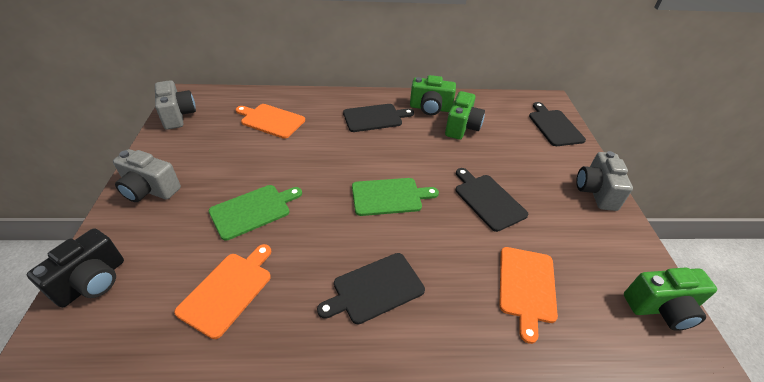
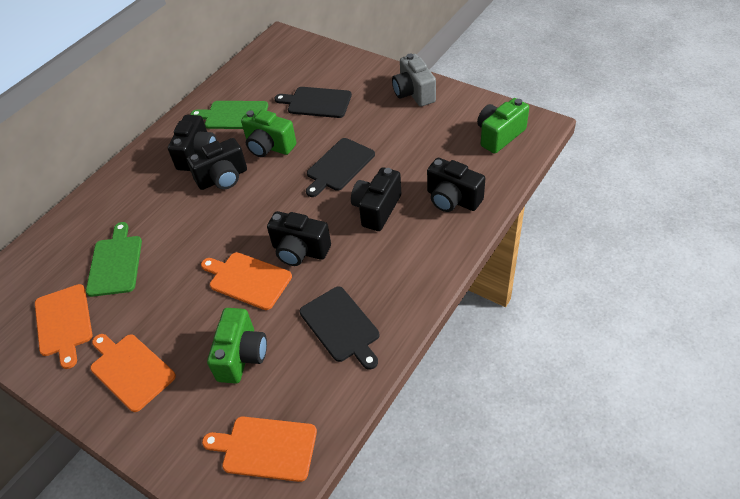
black camera: [27,228,124,308] = 1 -> [168,115,217,171] [187,138,247,190] [267,211,331,266] [351,167,401,231] [427,158,485,212] = 5
black cutting board: [317,253,425,325] [343,104,414,132] [456,168,528,232] [529,102,586,146] = 4 -> [274,87,352,118] [300,287,379,370] [306,138,375,197] = 3
grey camera: [113,149,181,202] [155,80,196,130] [576,151,633,211] = 3 -> [392,54,436,107] = 1
orange cutting board: [174,244,271,339] [236,104,305,139] [499,247,558,344] = 3 -> [35,284,92,369] [90,334,176,412] [201,252,292,310] [202,416,317,482] = 4

